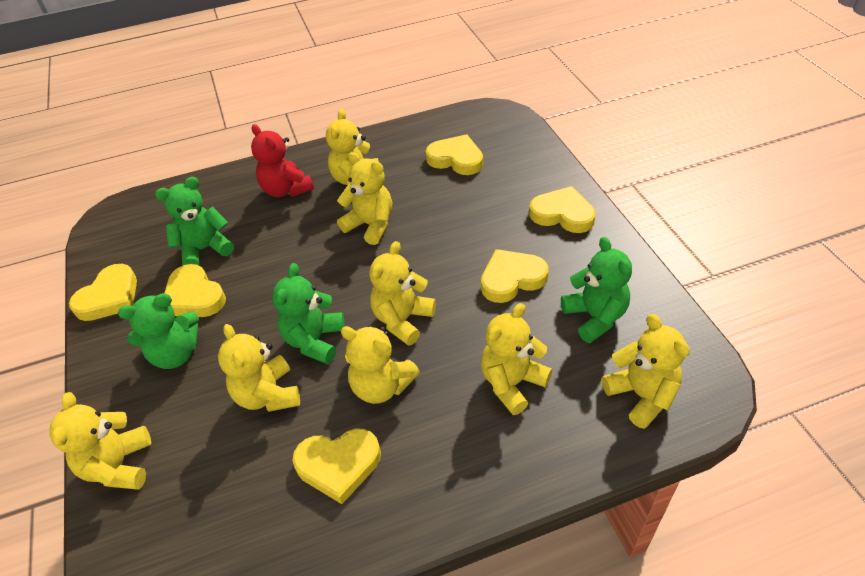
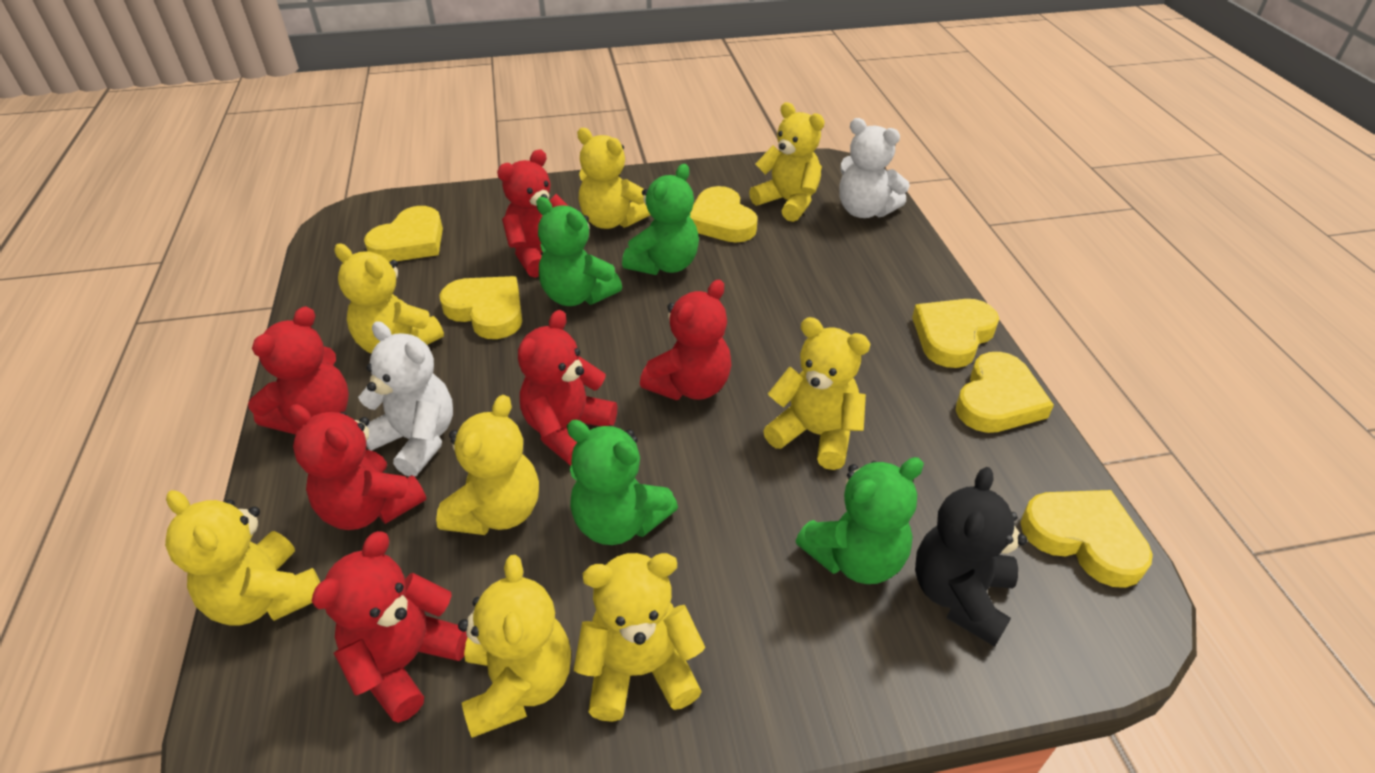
black teddy bear: none = 0 -> [915,467,1027,647] = 1
red teddy bear: [251,124,314,197] = 1 -> [248,306,349,434] [289,404,426,530] [312,531,468,723] [497,149,568,278] [518,310,617,466] [640,280,731,400] = 6
white teddy bear: none = 0 -> [358,321,453,477] [839,118,910,218] = 2

